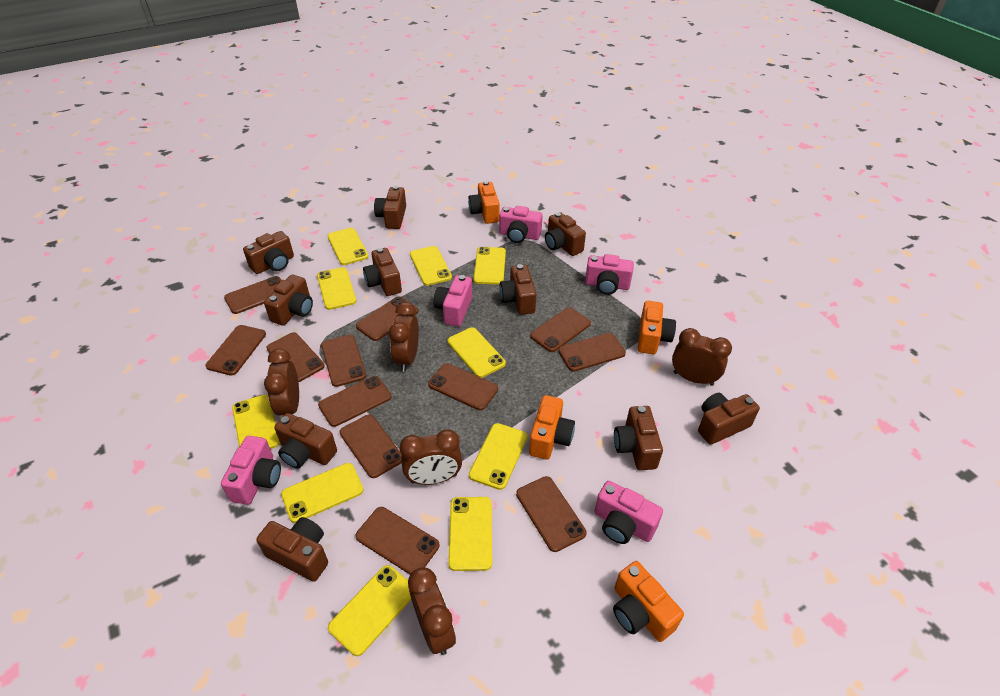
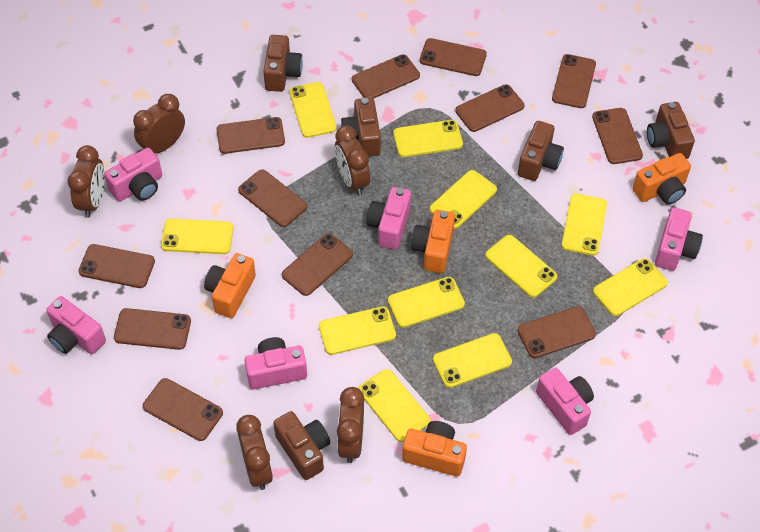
brown camera: [243,231,294,274] [256,517,328,582] [264,274,313,326] [274,413,337,469] [363,248,402,296] [374,186,406,229] [500,264,536,315] [545,212,586,256] [614,406,663,470] [698,393,760,445] = 10 -> [263,35,303,92] [274,411,330,480] [341,98,381,156] [518,121,564,181] [647,102,695,159] = 5
pink camera: [221,436,281,505] [434,275,472,326] [499,206,543,243] [585,254,634,295] [594,481,663,544] = 5 -> [46,296,106,354] [104,147,162,202] [244,337,307,390] [366,187,411,250] [536,368,594,435] [655,208,703,271] = 6
yellow phone: [232,395,280,449] [281,463,363,523] [317,267,356,310] [327,228,368,265] [328,565,411,656] [410,246,452,286] [448,327,506,378] [448,497,492,571] [469,423,527,490] [473,247,506,285] = 10 -> [161,219,234,254] [289,82,337,138] [319,306,396,355] [359,369,430,442] [388,277,465,328] [393,120,463,157] [430,170,497,229] [433,333,512,388] [485,235,557,297] [562,194,607,256] [593,258,668,316] = 11

